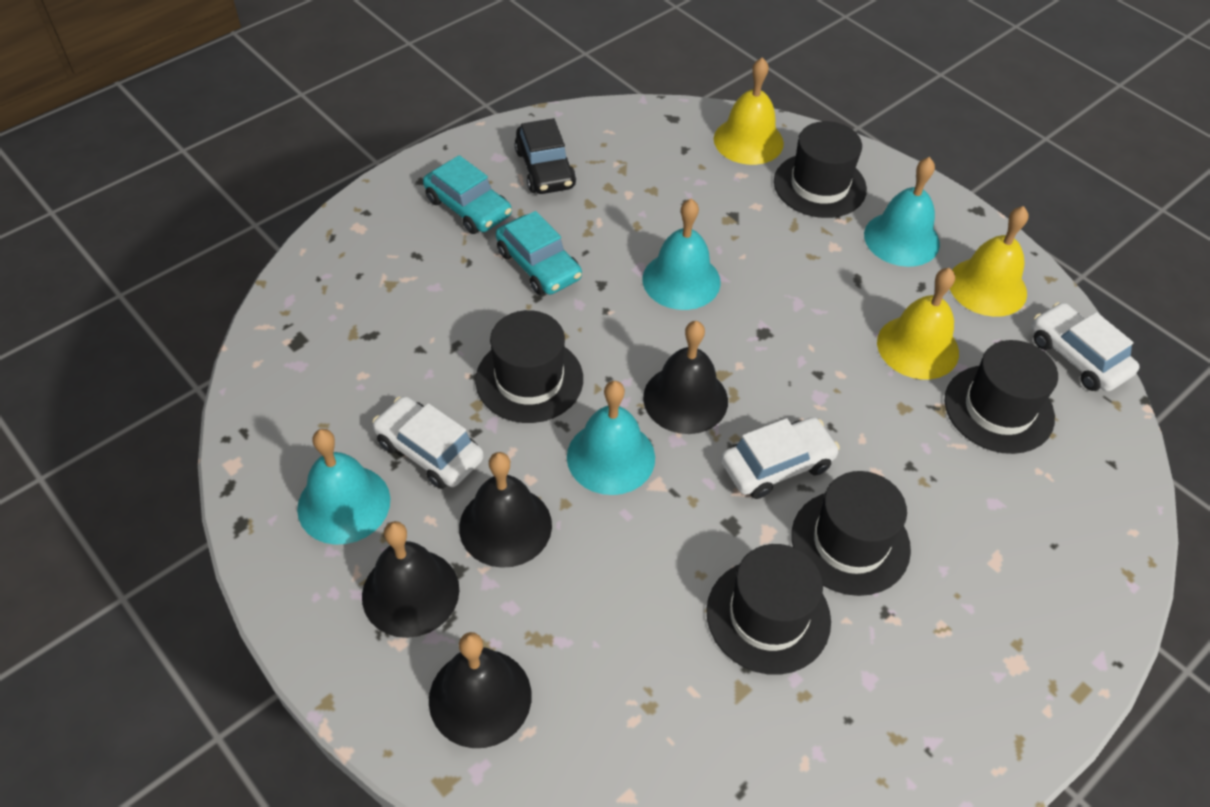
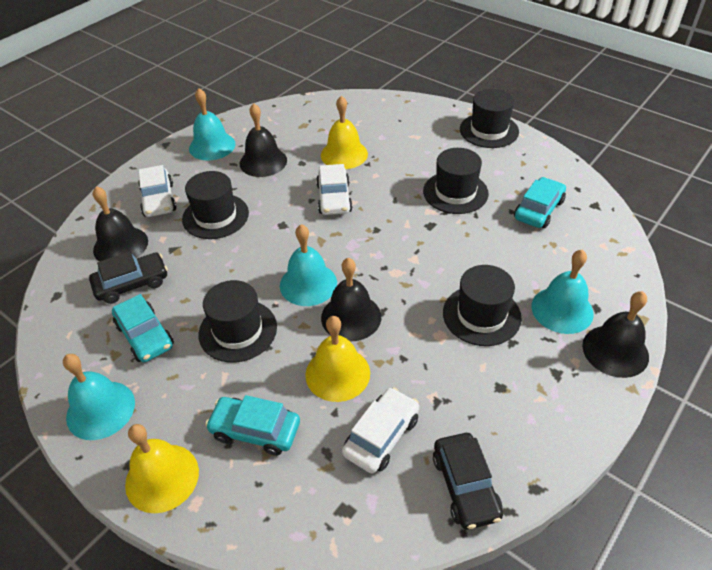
black car: [515,118,576,194] = 1 -> [89,252,168,304] [433,433,503,530] = 2
turquoise car: [423,155,512,234] [496,211,582,295] = 2 -> [112,294,174,362] [205,395,300,456] [514,177,566,228] = 3

